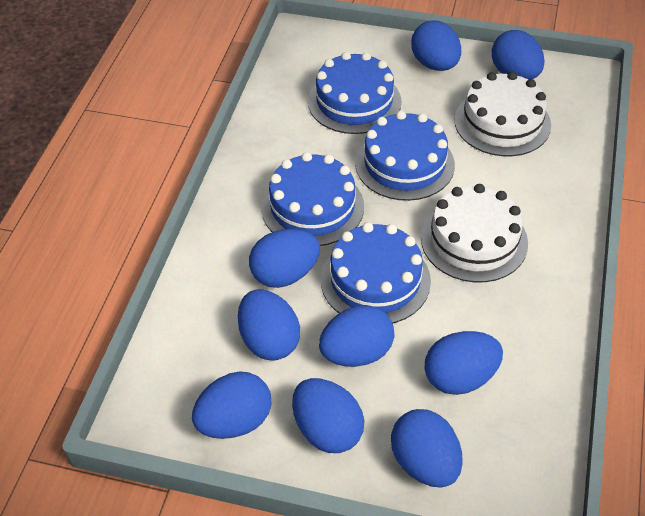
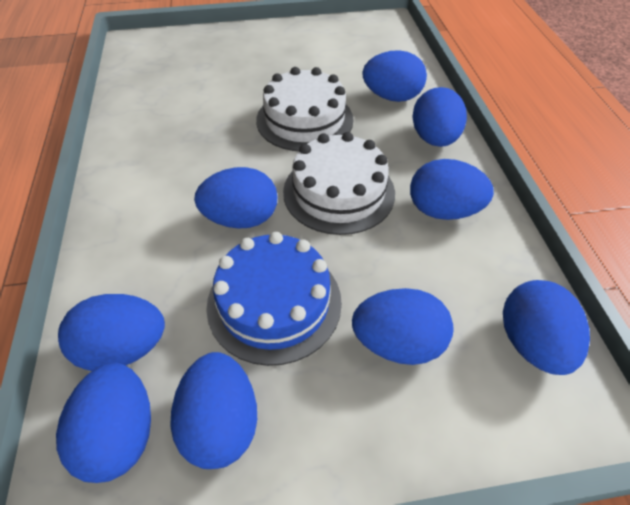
blue cake: [261,152,364,246] [308,52,402,134] [321,222,431,323] [355,111,455,201] = 4 -> [206,232,342,366] = 1

